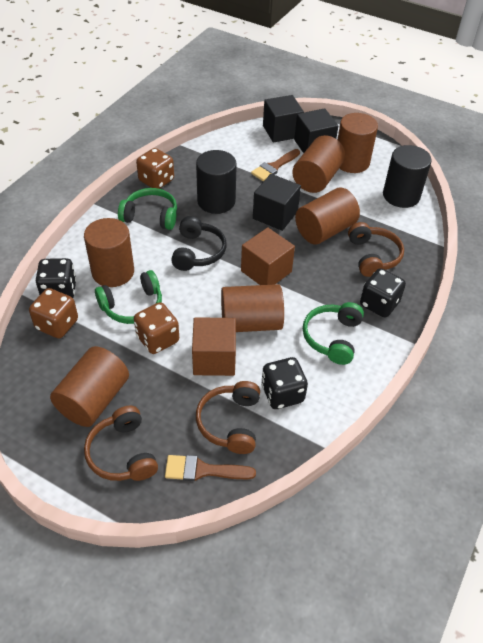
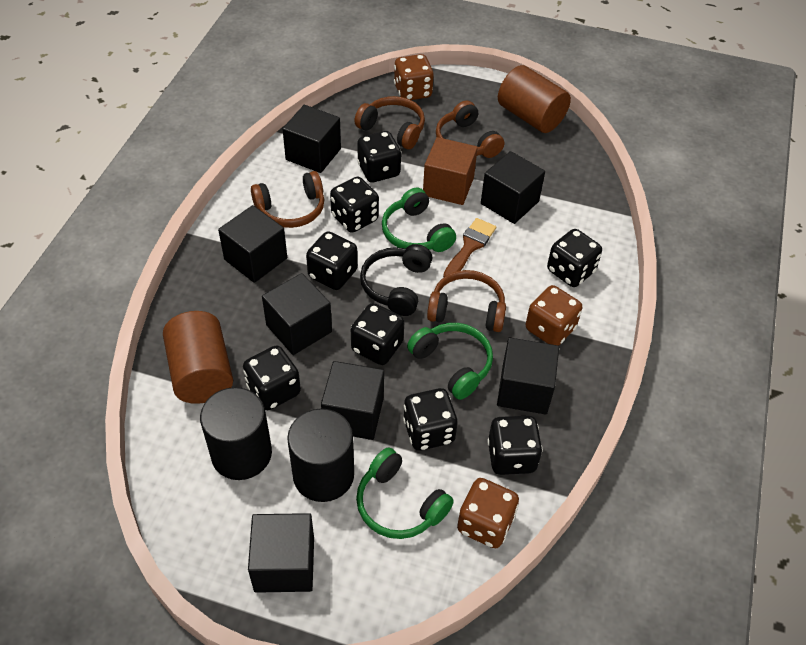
black cube: [253,174,301,231] [263,95,304,143] [294,108,338,153] = 3 -> [218,205,287,283] [248,513,314,593] [262,273,332,355] [283,105,341,173] [321,361,384,440] [481,151,545,224] [497,338,559,415] = 7
black dice: [36,258,77,298] [261,357,308,409] [360,268,406,318] = 3 -> [243,345,301,410] [306,231,358,290] [330,177,379,233] [351,303,404,365] [357,131,401,182] [403,388,458,451] [487,416,543,475] [547,229,602,287] = 8
brown brush: [165,455,256,481] [251,149,300,181] = 2 -> [443,218,496,277] = 1
brown cube: [192,317,236,376] [241,227,295,285] = 2 -> [423,137,478,205] = 1
brown cylinder: [50,346,129,427] [84,218,134,287] [221,284,284,332] [292,135,345,193] [295,187,360,244] [338,113,378,173] = 6 -> [163,311,233,404] [498,65,571,133] = 2
brown headphones: [84,406,158,481] [196,381,260,454] [348,222,404,277] = 3 -> [251,171,325,228] [354,96,425,149] [427,270,506,332] [436,101,504,158] = 4

